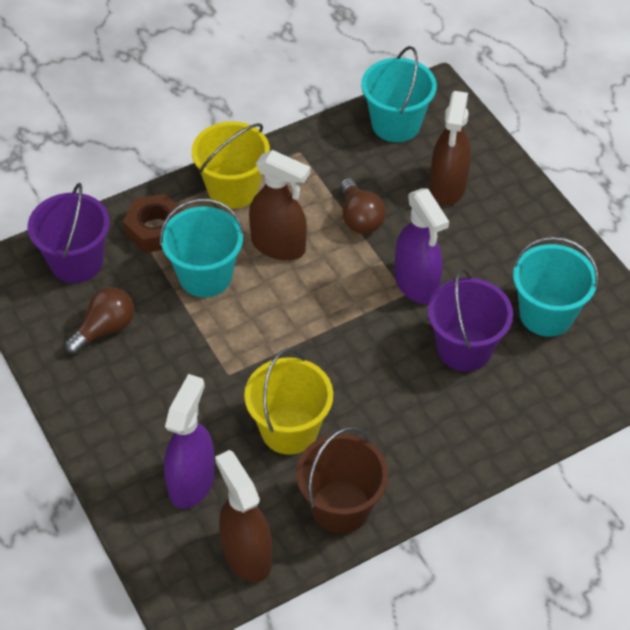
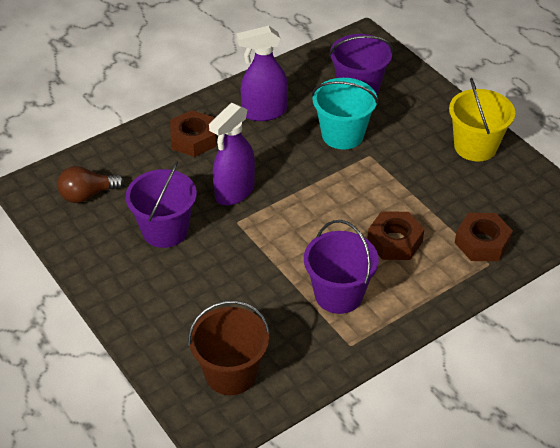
brown light bulb: [64,287,134,355] [340,178,386,234] = 2 -> [57,166,124,203] = 1
brown nut: [123,194,184,253] = 1 -> [170,110,216,157] [367,211,424,260] [455,213,513,261] = 3
brown spray bottle: [215,450,272,582] [249,150,310,261] [430,91,471,205] = 3 -> none = 0
purple bucket: [28,183,110,283] [428,268,513,371] = 2 -> [125,161,197,248] [304,220,379,314] [329,34,393,95] = 3
turquoise bucket: [160,199,244,297] [361,46,437,142] [513,237,599,337] = 3 -> [312,78,378,149] = 1
yellow bucket: [192,121,270,209] [244,348,333,455] = 2 -> [449,78,515,161] = 1

